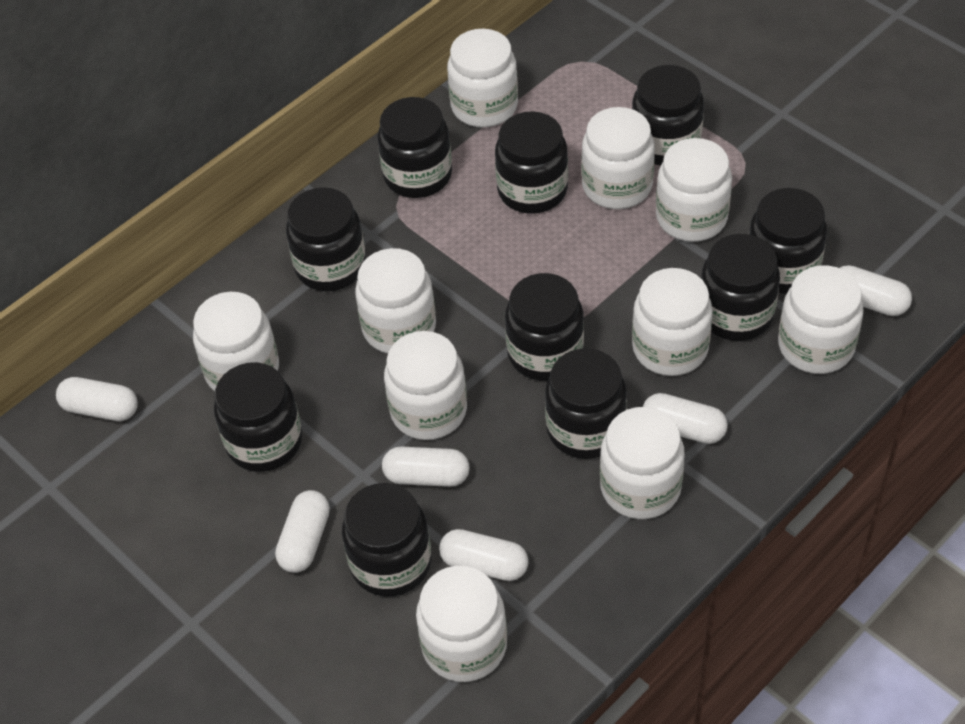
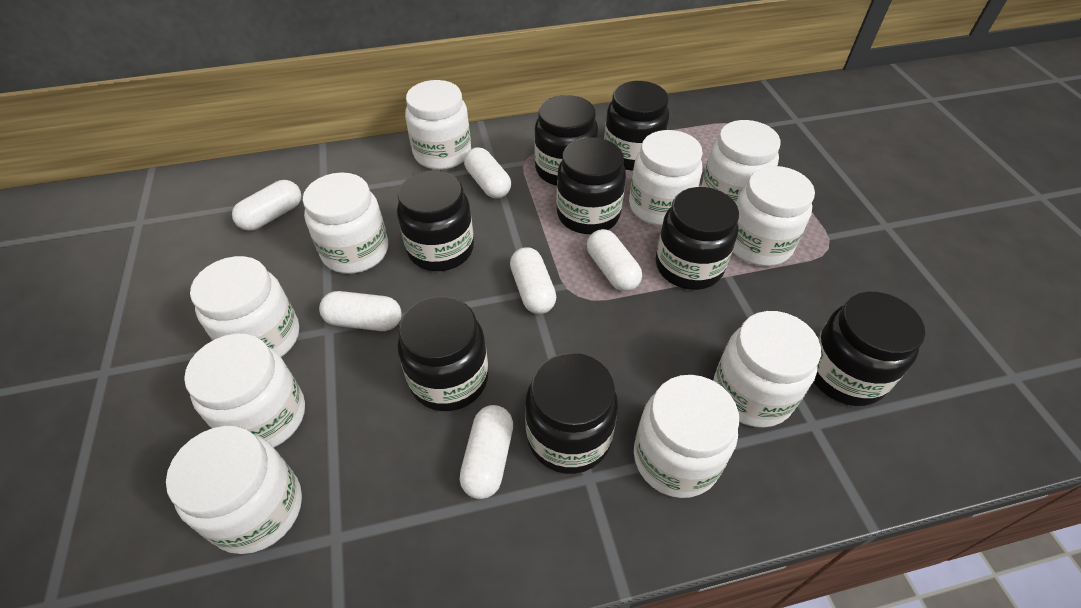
black jar: [214,362,302,472] [286,187,366,291] [342,483,431,597] [378,97,452,198] [495,111,568,213] [505,273,584,381] [545,348,627,459] [632,65,704,165] [701,234,780,341] [749,188,827,294] = 10 -> [397,171,474,271] [398,296,488,411] [525,353,618,474] [534,95,598,186] [556,137,626,234] [604,81,669,171] [656,187,739,290] [813,292,925,406] = 8

